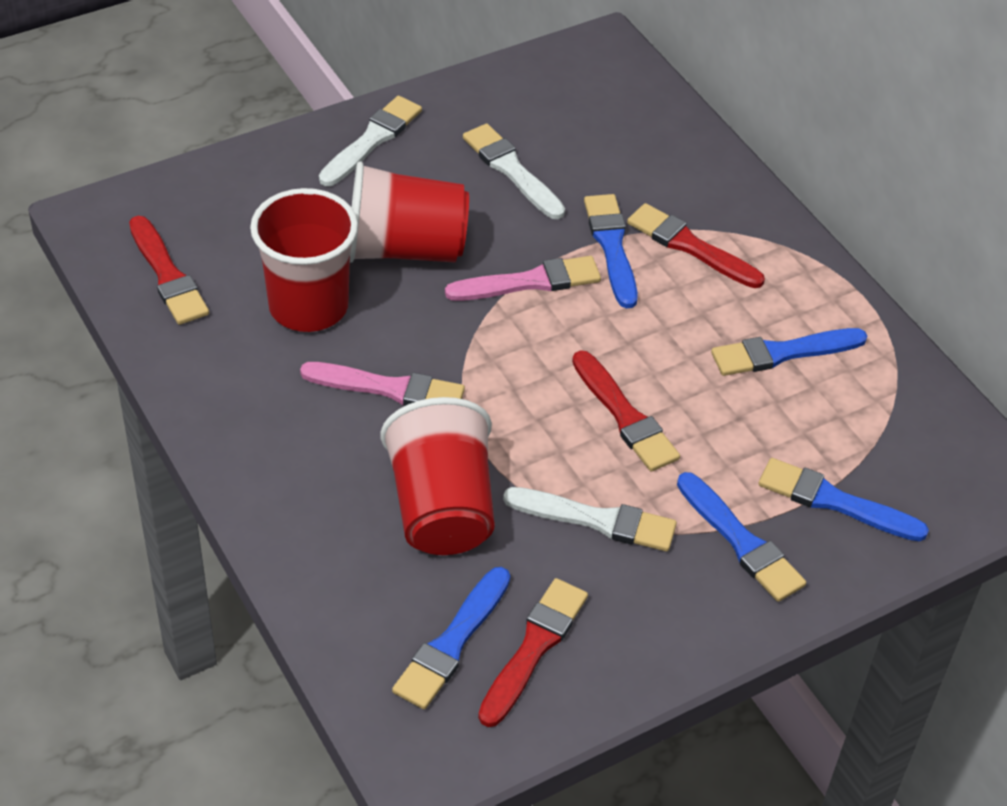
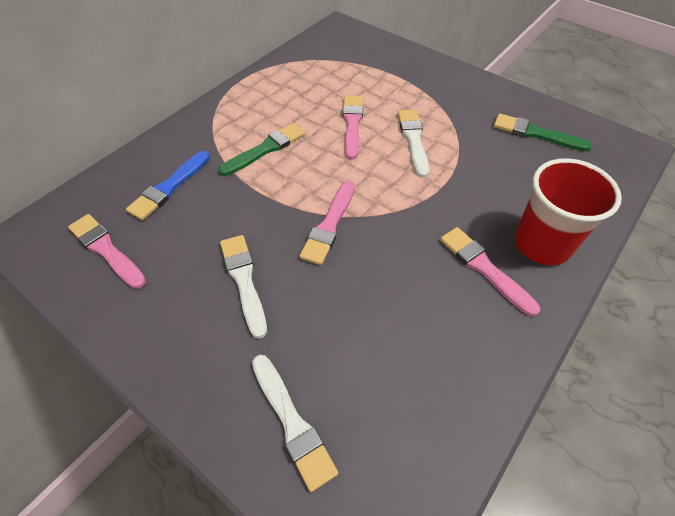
blue brush: [392,567,510,709] [584,194,638,308] [677,472,806,602] [711,328,867,376] [759,458,929,542] = 5 -> [126,151,210,220] = 1
green brush: none = 0 -> [219,123,305,176] [494,114,592,151] = 2
pink brush: [300,362,465,406] [445,256,601,301] = 2 -> [68,214,146,289] [299,181,355,265] [343,95,363,160] [440,227,540,316] = 4
red brush: [129,216,209,325] [478,578,588,727] [572,350,680,471] [627,203,765,288] = 4 -> none = 0
red cup: [250,188,358,332] [350,161,469,263] [381,397,495,555] = 3 -> [515,158,622,265] = 1

